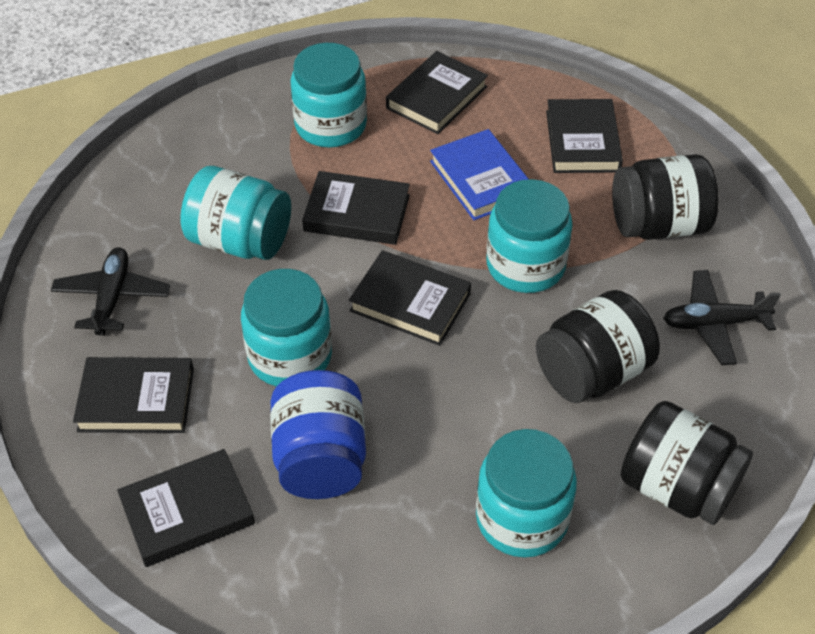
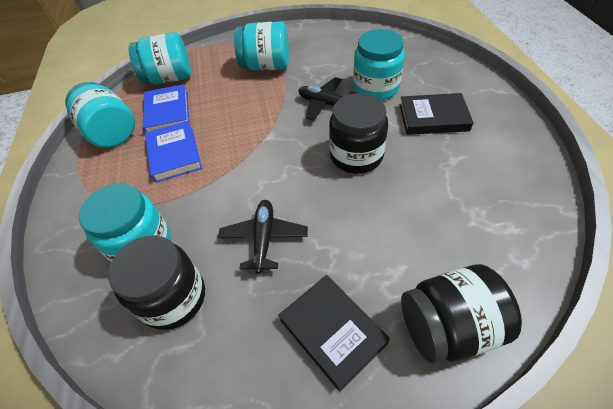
black book: [73,357,194,433] [117,449,255,567] [302,171,410,245] [349,250,471,346] [386,51,488,134] [546,99,623,173] = 6 -> [278,275,390,392] [400,93,474,135] = 2
blue book: [430,129,528,220] = 1 -> [143,84,190,132] [145,121,202,183] = 2
blue jar: [270,370,366,499] = 1 -> none = 0

